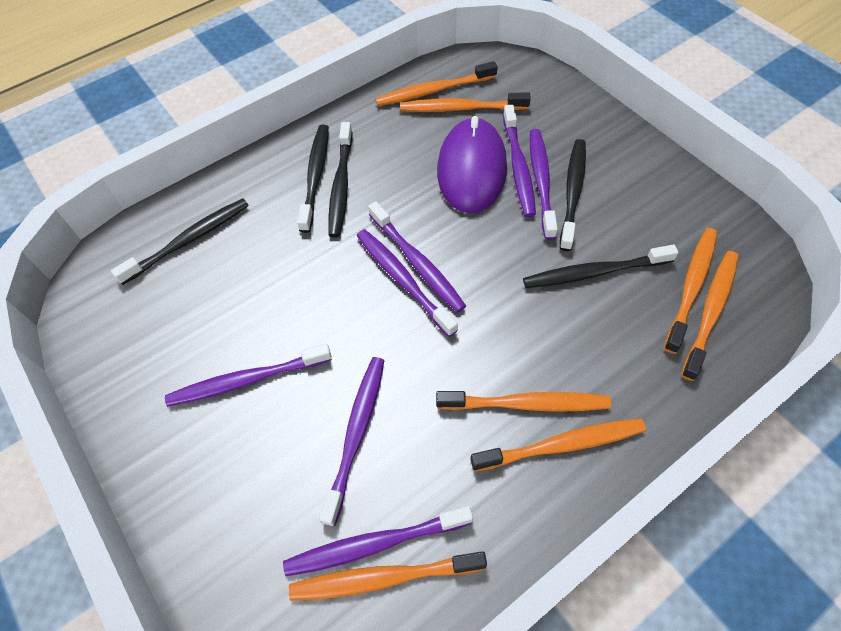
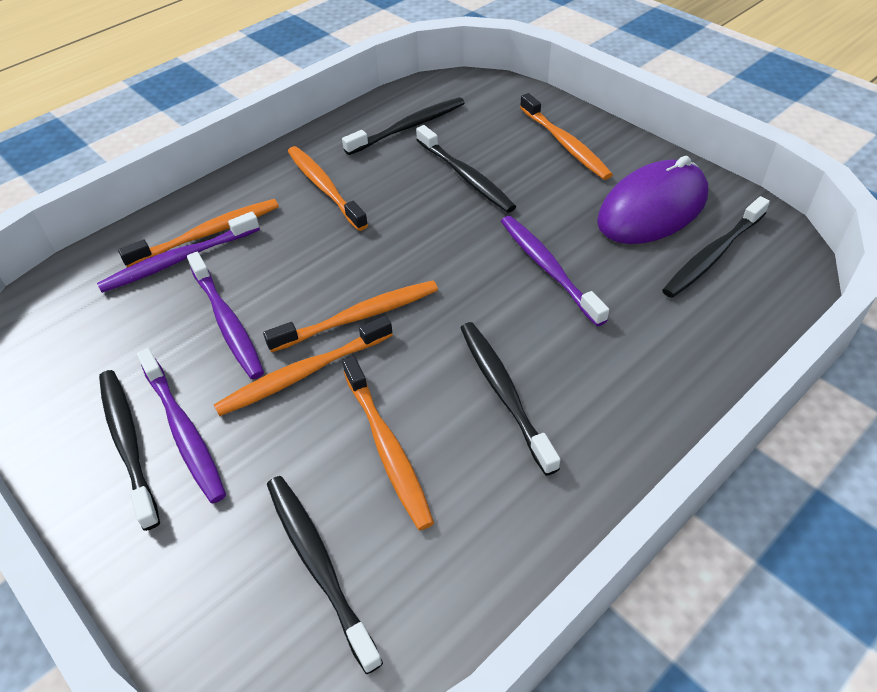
black toothbrush: [111,198,249,285] [297,125,329,233] [328,122,353,238] [523,245,678,288] [560,139,586,251] = 5 -> [99,370,160,531] [267,476,383,674] [342,97,465,155] [416,125,516,213] [461,322,561,476] [662,196,770,298] = 6
orange toothbrush: [289,551,487,601] [375,61,497,106] [400,92,531,112] [436,391,611,412] [470,418,646,472] [664,228,717,354] [681,251,739,381] = 7 -> [118,199,279,268] [214,316,393,416] [263,280,438,352] [288,146,368,231] [342,356,434,530] [520,93,613,180] = 6
purple toothbrush: [165,344,332,407] [283,506,473,576] [319,357,385,526] [357,229,458,337] [368,201,466,313] [503,105,536,217] [530,129,558,240] = 7 -> [97,212,260,293] [137,348,226,503] [187,252,264,379] [501,216,609,326] = 4

